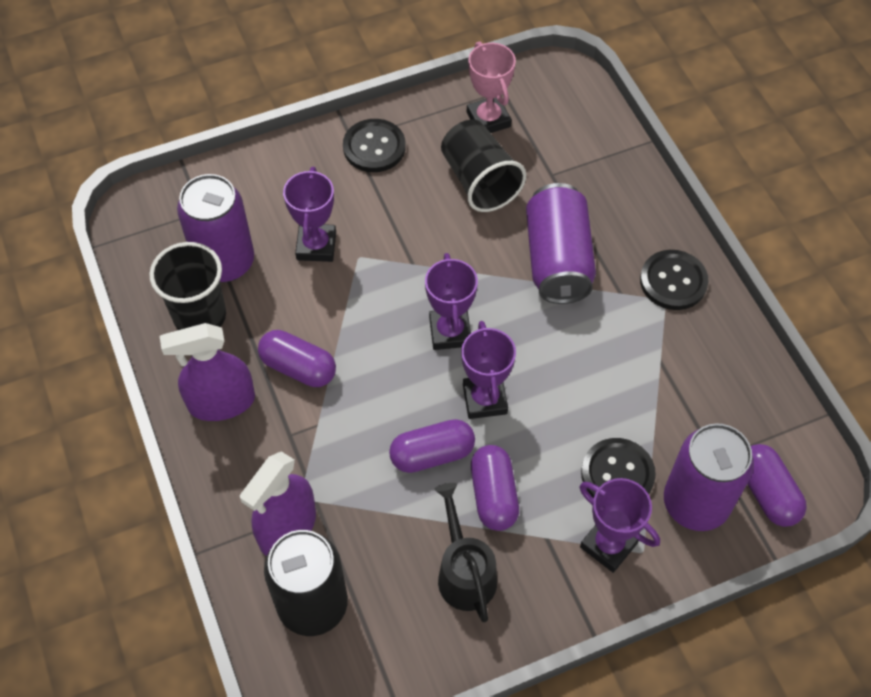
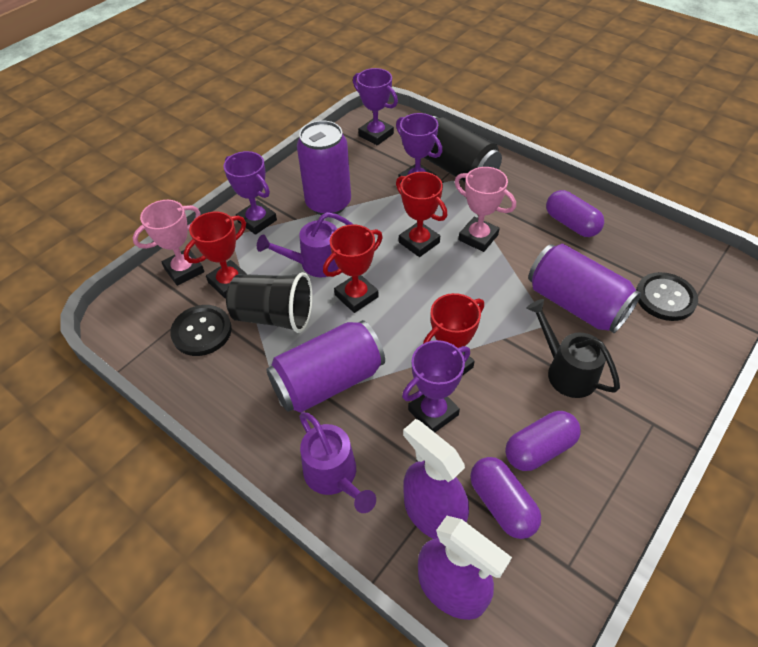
black button: [343,119,406,172] [581,438,656,498] [640,250,708,310] = 3 -> [170,305,232,356] [636,272,698,321] = 2
black cup: [149,242,226,330] [441,120,526,212] = 2 -> [226,272,312,333] = 1
pink trophy: [467,41,516,133] = 1 -> [133,200,204,286] [454,167,516,252] = 2
purple capsule: [258,330,336,387] [389,419,475,473] [471,445,519,531] [747,444,807,527] = 4 -> [470,457,541,539] [505,411,581,471] [546,190,604,237] = 3
purple watering can: none = 0 -> [257,212,353,277] [299,412,376,513] = 2
red trophy: none = 0 -> [184,212,248,299] [323,224,383,313] [396,172,447,257] [423,293,484,376] = 4

